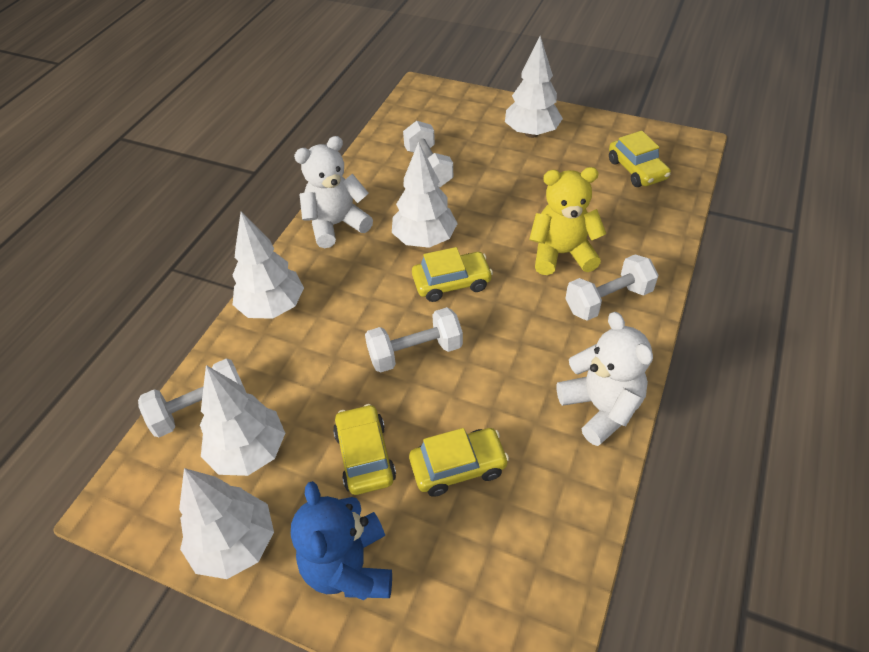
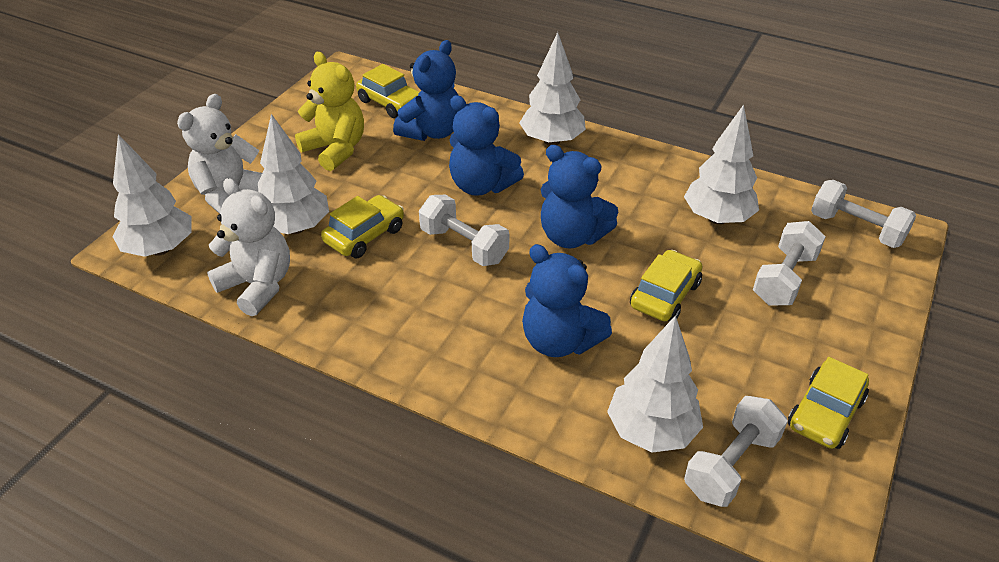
blue teddy bear: [291,481,392,600] = 1 -> [393,40,459,141] [449,95,524,196] [522,244,612,357] [541,145,618,248] = 4

